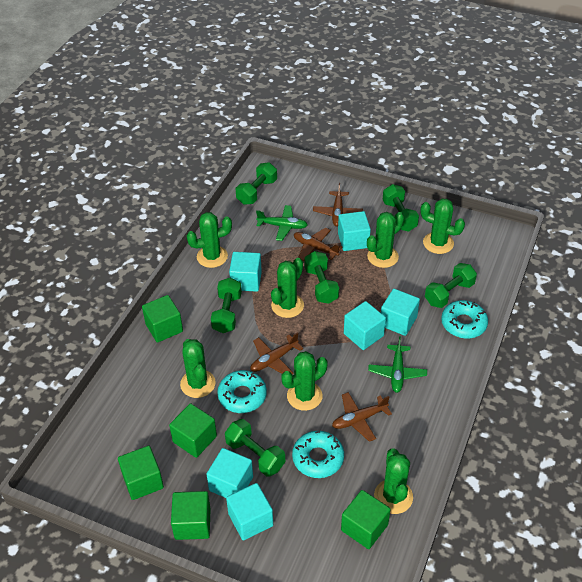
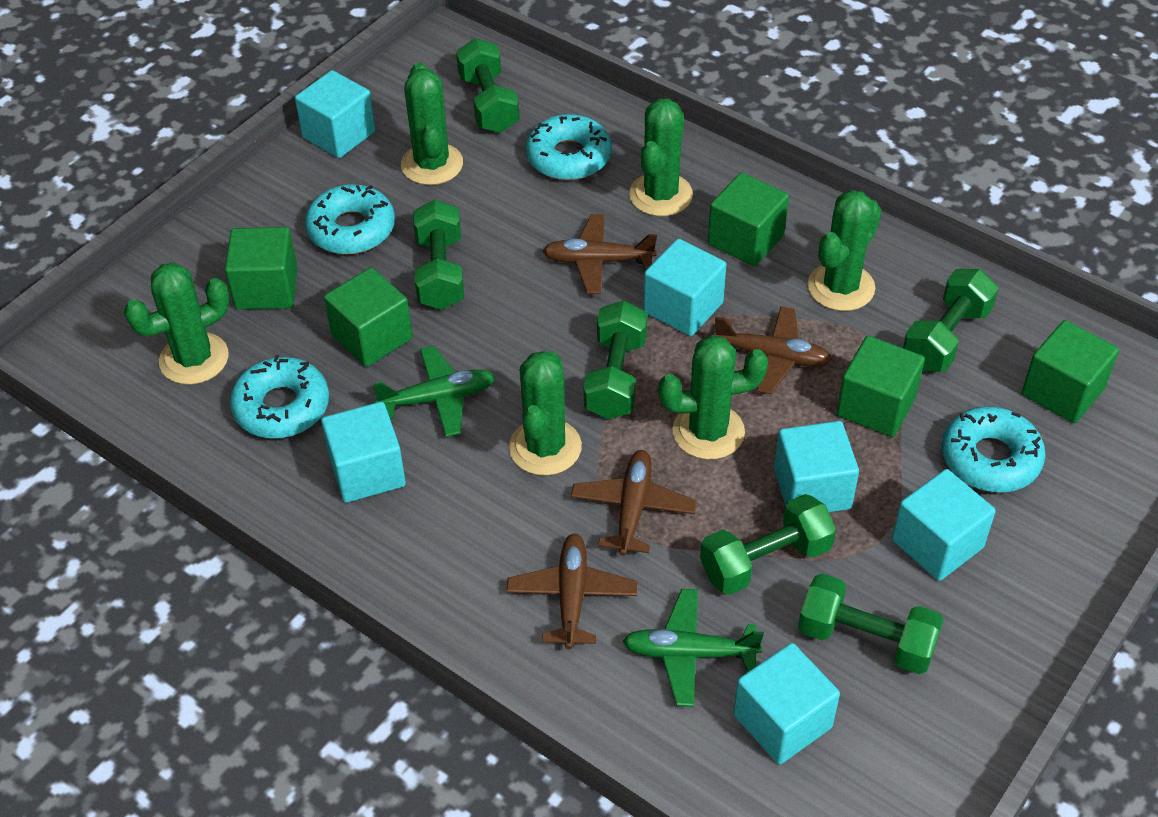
green cactus: [180,339,216,398] [187,212,232,268] [271,258,304,318] [281,351,327,411] [367,212,404,268] [374,448,413,514] [420,199,465,254] = 7 -> [124,263,230,385] [401,62,463,185] [509,351,582,476] [629,99,693,216] [658,335,768,460] [808,190,881,311] = 6
turquoise donut: [217,370,267,413] [292,431,344,478] [441,300,488,338] = 3 -> [230,355,329,438] [305,184,395,254] [526,114,612,180] [941,406,1046,493] = 4

